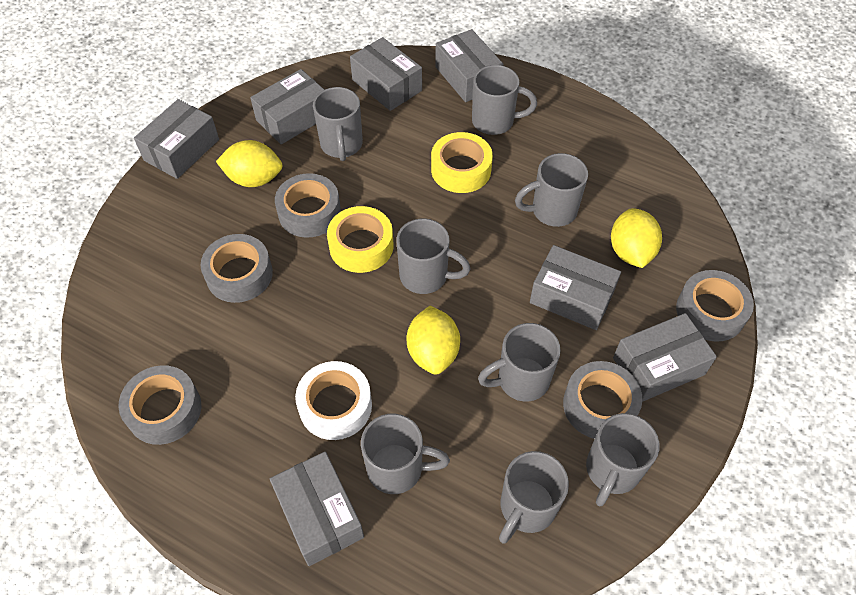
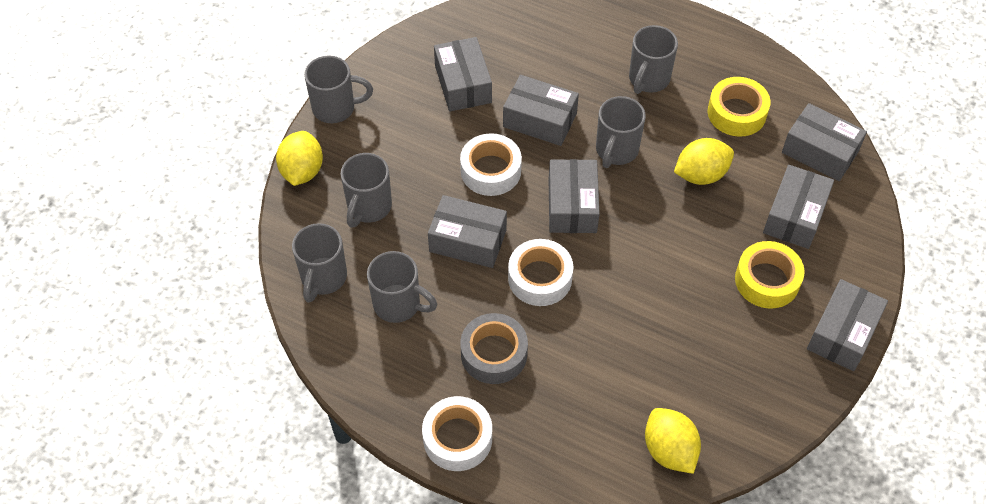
grey mug: [313,87,363,161] [361,414,450,494] [396,218,471,294] [472,65,537,135] [478,323,561,401] [499,451,569,544] [515,153,588,227] [586,413,659,506] = 8 -> [292,223,347,303] [304,56,373,123] [341,153,392,228] [367,251,437,323] [596,96,646,168] [629,25,678,94] = 6
grey tape: [118,365,201,445] [200,234,273,303] [275,173,341,238] [563,361,642,439] [676,270,754,342] = 5 -> [460,313,528,384] = 1
white tape: [295,361,372,440] = 1 -> [422,396,492,471] [460,133,522,196] [508,239,573,306] = 3

